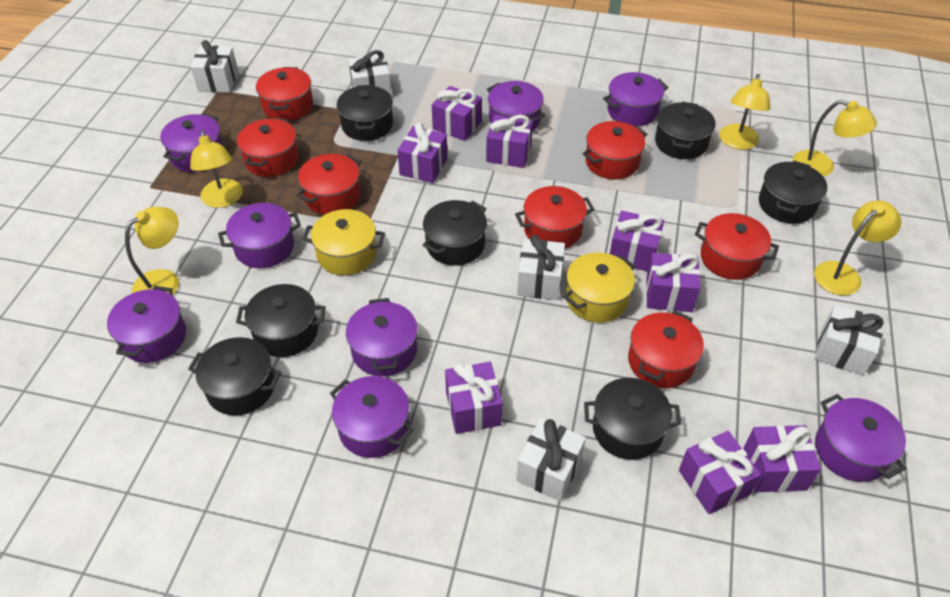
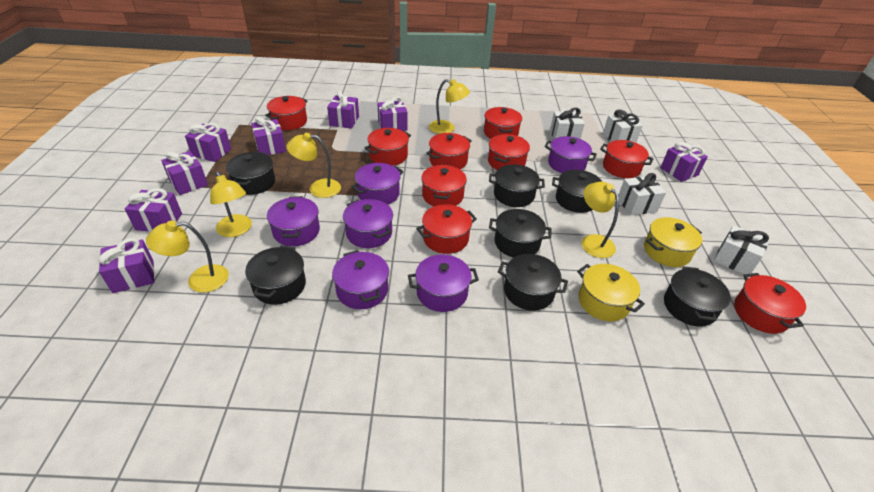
purple pot: [107,286,186,363] [160,113,224,172] [218,203,301,268] [330,376,414,458] [346,298,418,376] [487,81,545,131] [603,72,668,126] [815,394,907,482] = 8 -> [267,196,320,246] [332,250,389,309] [343,199,393,248] [351,163,404,205] [408,255,479,312] [544,136,597,173] = 6
red pot: [237,117,299,177] [256,67,313,121] [296,154,361,215] [515,186,595,249] [582,121,647,179] [628,310,704,388] [695,213,779,280] = 7 -> [265,96,307,130] [365,128,411,166] [416,204,477,254] [421,164,467,206] [426,133,472,169] [484,107,522,139] [488,134,530,170] [600,140,653,178] [734,273,806,334] = 9
white gift: [190,40,239,93] [348,50,392,97] [516,418,586,501] [517,235,565,300] [815,305,884,376] = 5 -> [550,107,585,139] [603,110,643,143] [619,173,666,215] [714,225,769,274] = 4

